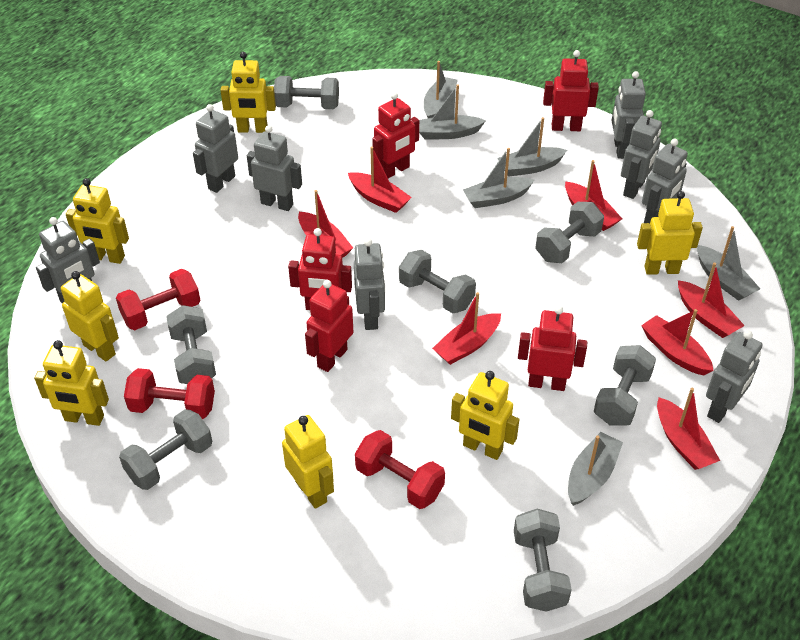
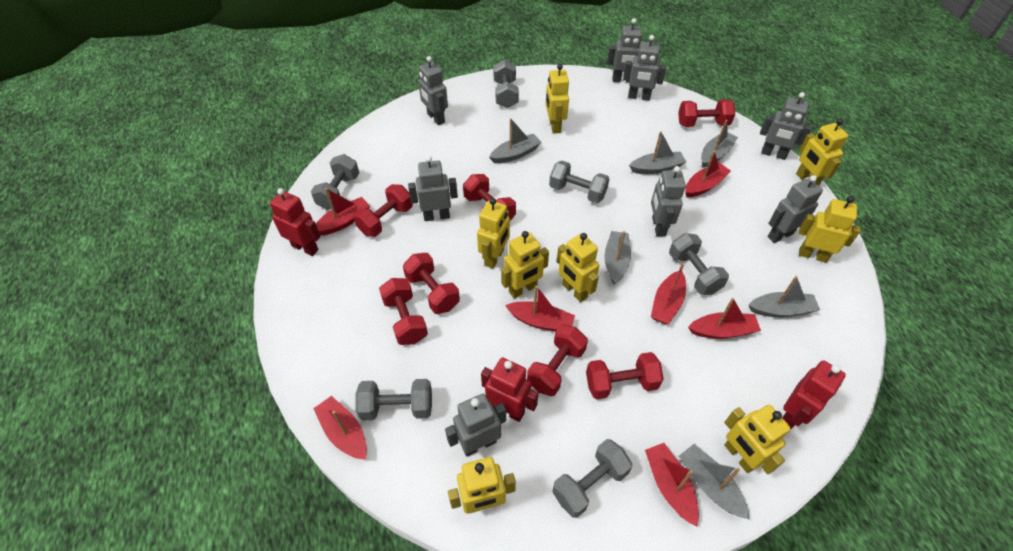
grey dumbbell: [119,409,212,490] [166,305,216,384] [274,76,339,109] [399,250,476,313] [514,509,572,612] [536,202,604,263] [594,345,656,426] = 7 -> [311,154,359,210] [356,379,432,421] [493,60,519,108] [549,161,610,203] [552,439,632,518] [669,233,729,295] = 6
red dumbbell: [116,269,200,330] [124,368,215,419] [355,430,445,509] = 3 -> [353,184,413,237] [379,278,428,345] [403,253,460,314] [463,174,516,220] [527,325,588,396] [586,352,663,399] [678,99,735,127] = 7
red robot: [288,228,352,310] [305,280,353,372] [372,92,419,178] [518,306,587,391] [543,50,599,131] = 5 -> [270,188,321,256] [481,357,538,422] [782,360,846,429] = 3
yellow robot: [34,340,109,426] [61,271,119,362] [66,178,129,264] [220,52,276,133] [282,415,334,509] [451,371,520,460] [637,191,703,275] = 7 -> [448,457,516,514] [477,198,510,269] [501,231,549,298] [546,64,569,134] [557,233,599,302] [724,405,791,474] [796,119,848,185] [798,196,861,263] = 8

